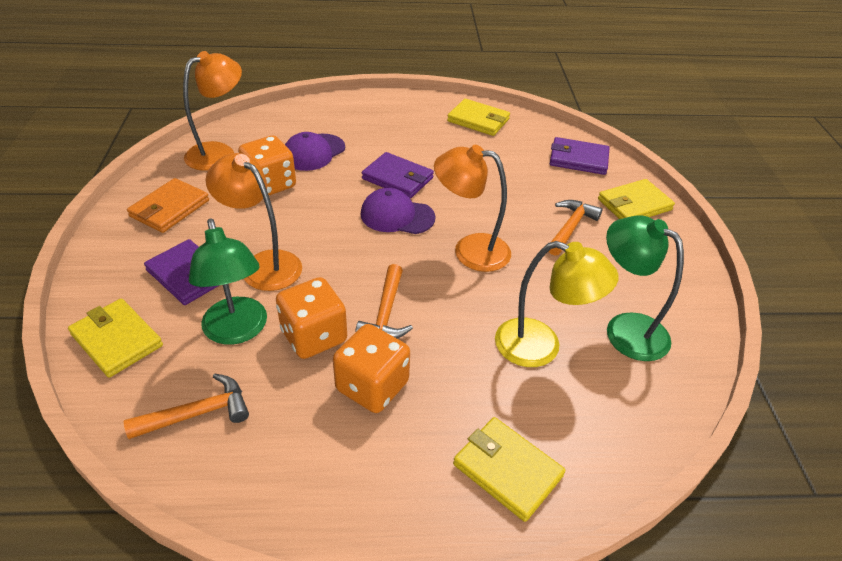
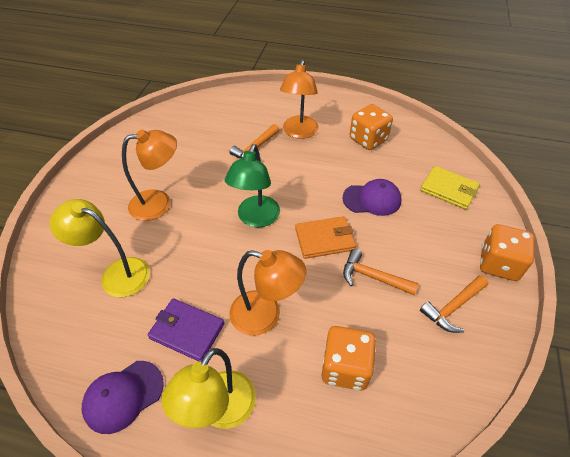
green lamp: [189,218,267,345] [606,215,684,361] = 2 -> [225,144,280,227] = 1
purple wallet: [144,239,220,305] [362,152,434,199] [550,137,609,175] = 3 -> [148,298,224,362] = 1
yellow lamp: [495,241,619,367] = 1 -> [50,199,150,297] [161,348,256,429] = 2
yellow wallet: [68,298,163,378] [447,99,510,136] [453,417,565,522] [598,179,675,219] = 4 -> [420,166,480,210] = 1

